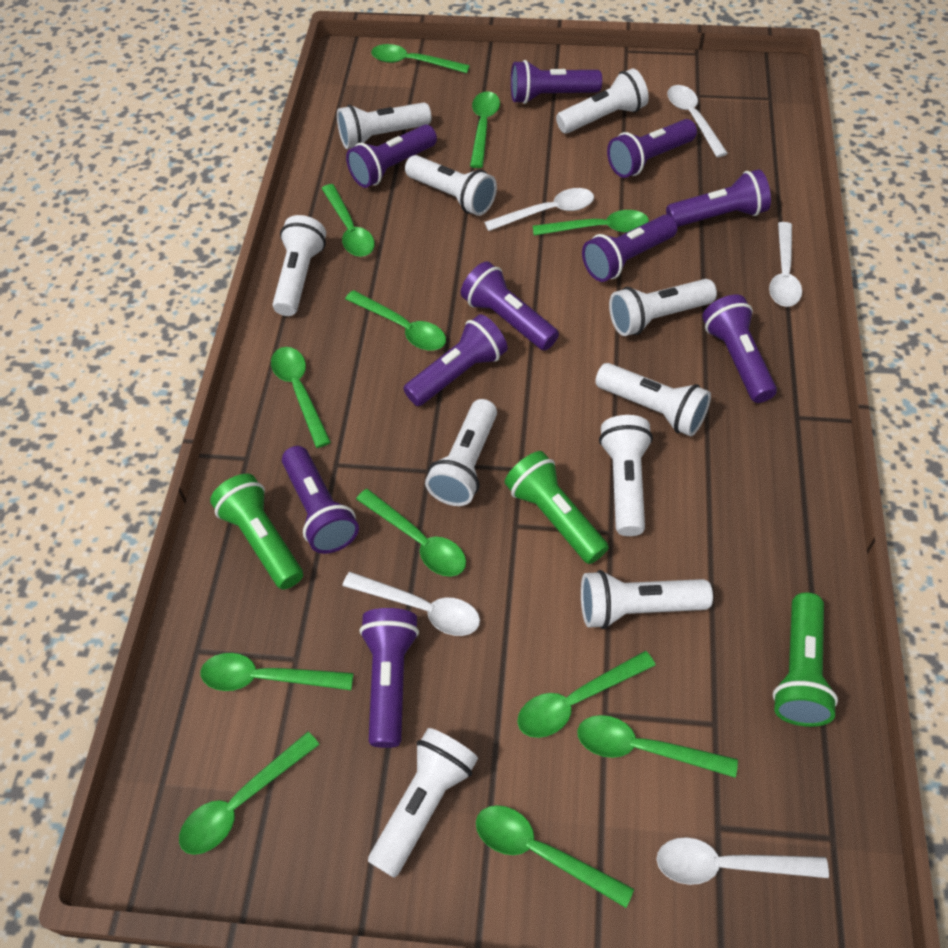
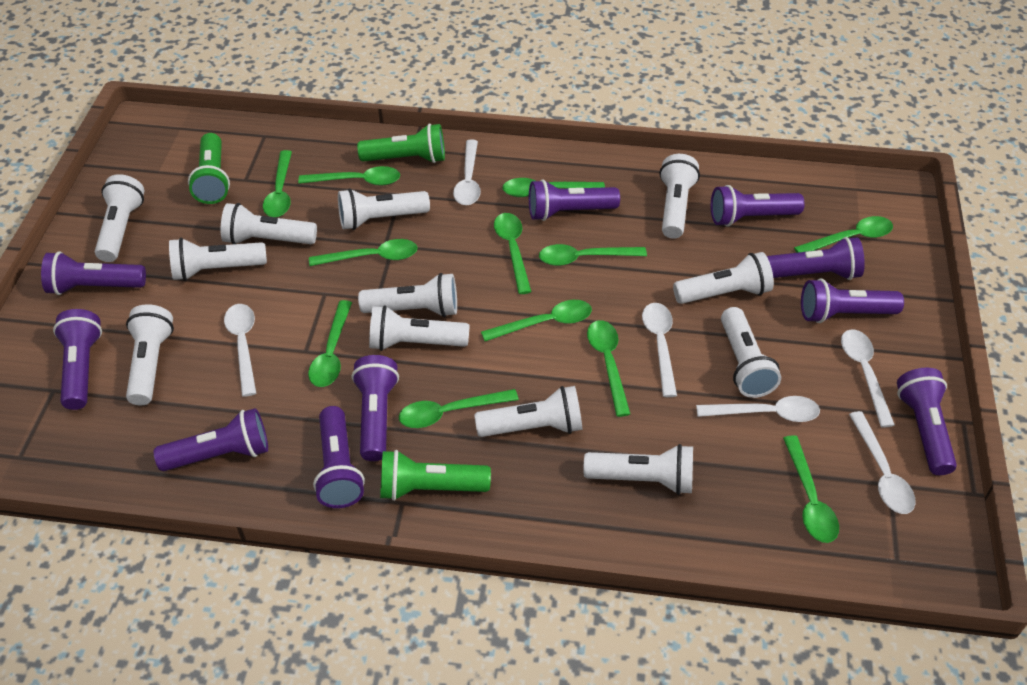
white flashlight: [272,215,326,316] [337,102,431,149] [368,728,478,878] [405,155,497,216] [425,399,497,506] [556,68,649,134] [581,570,713,629] [595,363,711,436] [599,415,653,536] [609,279,717,336] = 10 -> [95,174,144,262] [126,304,174,405] [169,238,267,281] [221,203,317,244] [338,188,430,230] [358,273,457,317] [369,305,469,351] [474,386,582,437] [584,444,693,495] [659,154,700,239] [673,252,774,304] [721,307,781,398] = 12
white spoon: [342,572,480,636] [484,188,594,231] [657,837,829,885] [667,85,728,157] [769,222,802,307] = 5 -> [224,304,256,397] [453,139,481,205] [642,303,677,397] [696,396,820,422] [841,329,895,428] [849,411,916,514] = 6

